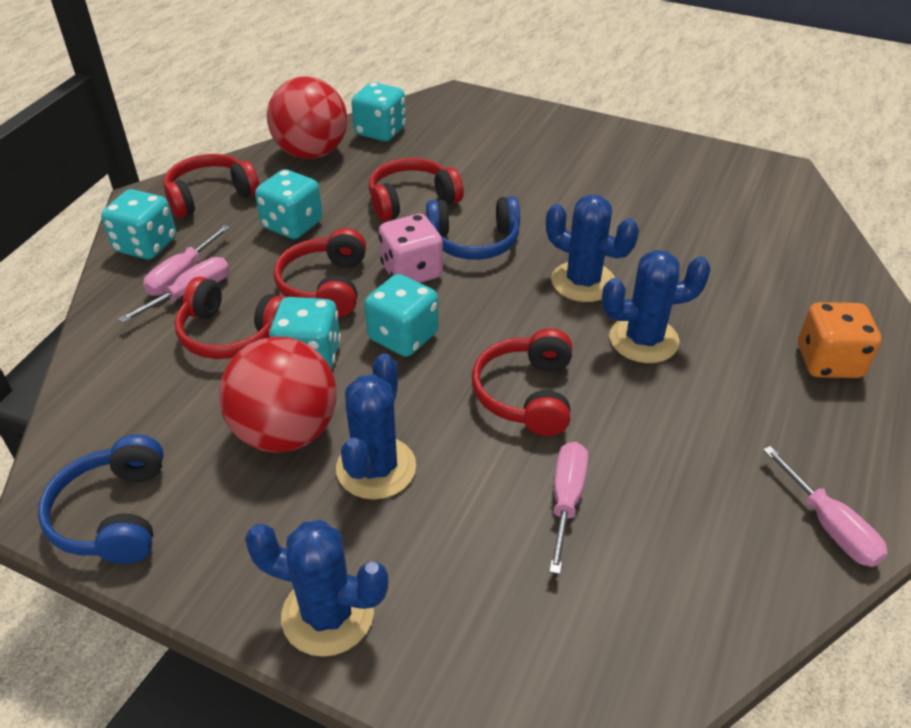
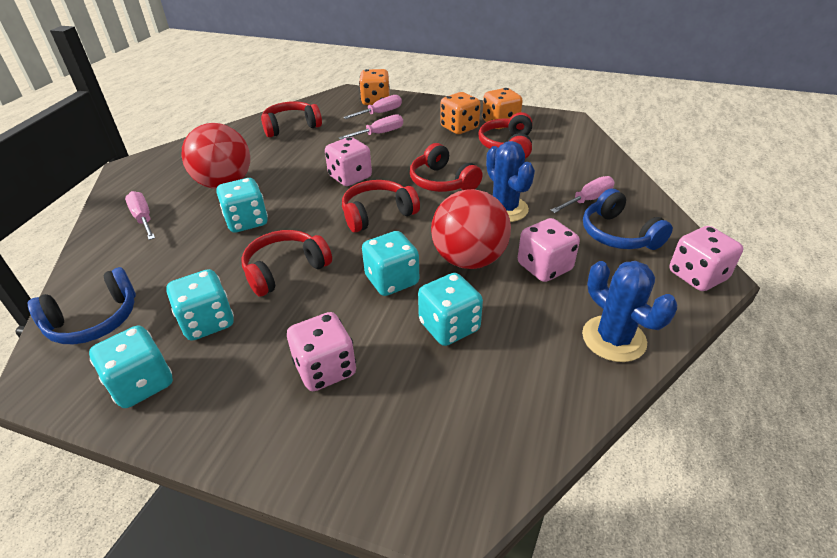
blue cactus: [245,520,388,657] [336,353,416,500] [546,195,639,302] [602,250,711,363] = 4 -> [486,141,535,222] [582,261,677,362] = 2
orange dice: [798,302,881,378] = 1 -> [359,69,390,105] [440,92,480,134] [482,88,523,129] = 3
pink dice: [379,214,443,283] = 1 -> [287,312,356,391] [325,137,372,186] [518,218,580,282] [669,226,743,291] = 4

